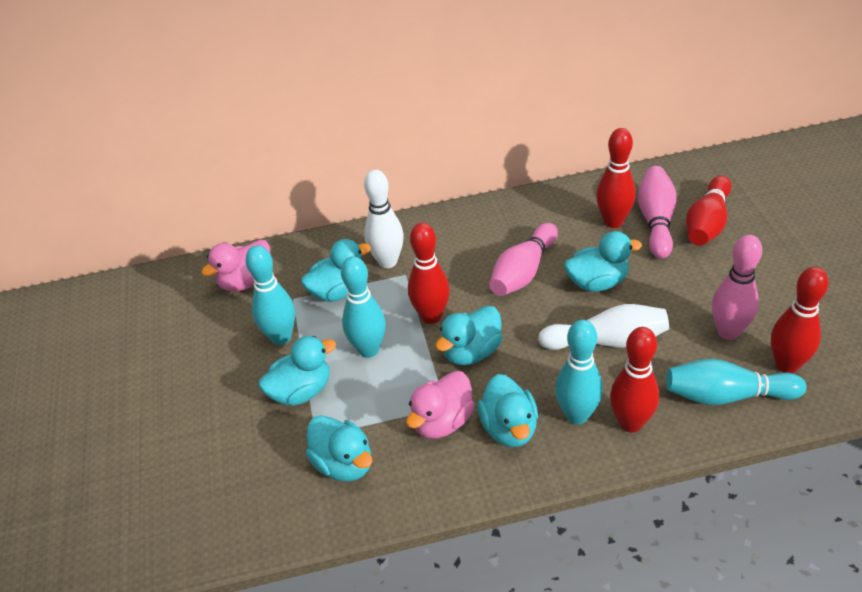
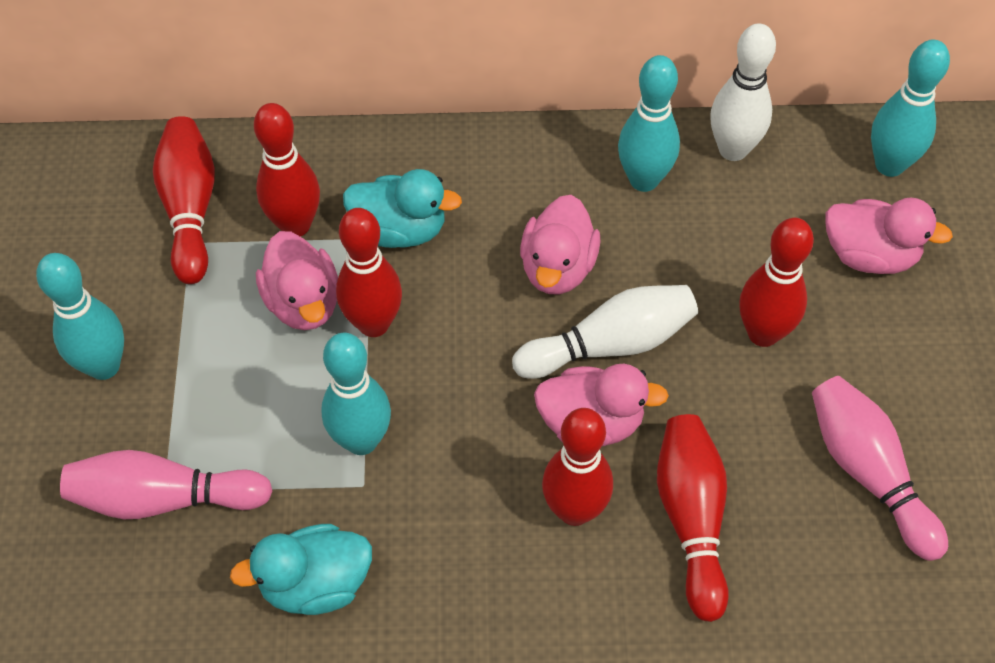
pink bowling pin: [489,223,558,296] [638,166,677,259] [712,235,762,340] = 3 -> [60,450,272,519] [812,376,948,561] = 2
pink duck: [201,239,271,292] [406,371,475,439] = 2 -> [256,231,338,330] [520,195,601,294] [534,364,669,446] [826,197,953,274] = 4
red bowling pin: [408,223,450,324] [596,128,636,228] [610,327,659,433] [686,175,732,246] [771,267,829,373] = 5 -> [153,116,215,284] [254,103,320,236] [336,208,402,337] [542,408,613,526] [657,414,729,622] [739,218,814,347] = 6
turquoise duck: [259,336,336,406] [301,239,371,302] [306,415,372,482] [435,306,502,365] [478,374,538,447] [564,231,642,292] = 6 -> [230,524,372,615] [343,169,462,248] = 2

